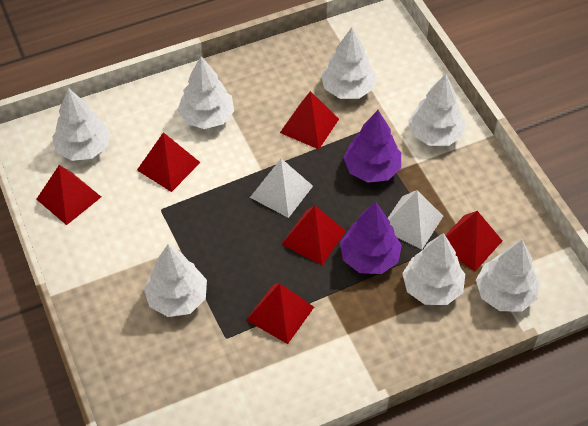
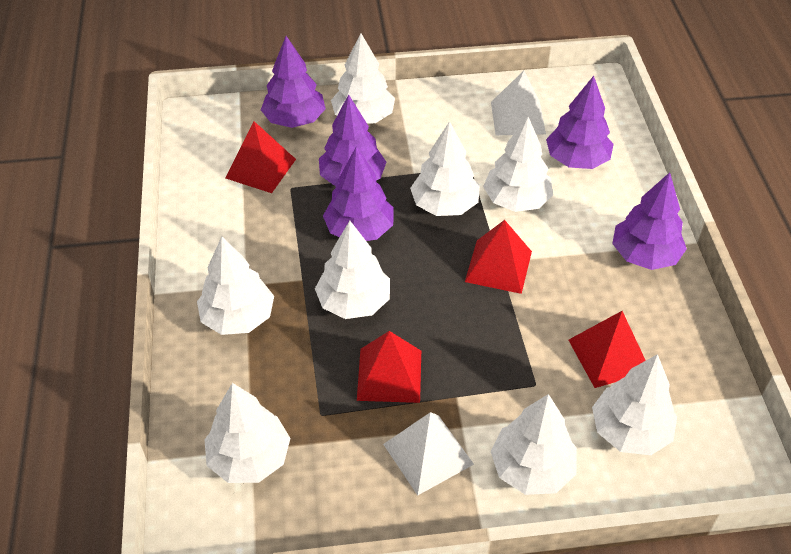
purple tree: [340,202,402,274] [343,110,401,183] = 2 -> [261,36,326,128] [319,95,386,187] [323,146,393,241] [546,76,614,169] [612,172,687,270] = 5
red pyramid: [36,165,101,225] [137,132,201,192] [246,283,314,344] [280,91,339,149] [281,205,346,265] [445,211,502,271] = 6 -> [225,121,296,193] [357,331,421,403] [465,220,532,294] [569,311,646,388] = 4
white tree: [52,88,110,161] [144,244,207,317] [178,56,234,129] [321,27,376,99] [402,233,465,305] [408,74,465,146] [476,240,539,311] = 7 -> [197,237,274,335] [204,383,291,483] [315,221,390,319] [331,33,395,124] [410,121,480,216] [483,117,553,212] [491,394,577,495] [592,354,677,455] = 8

